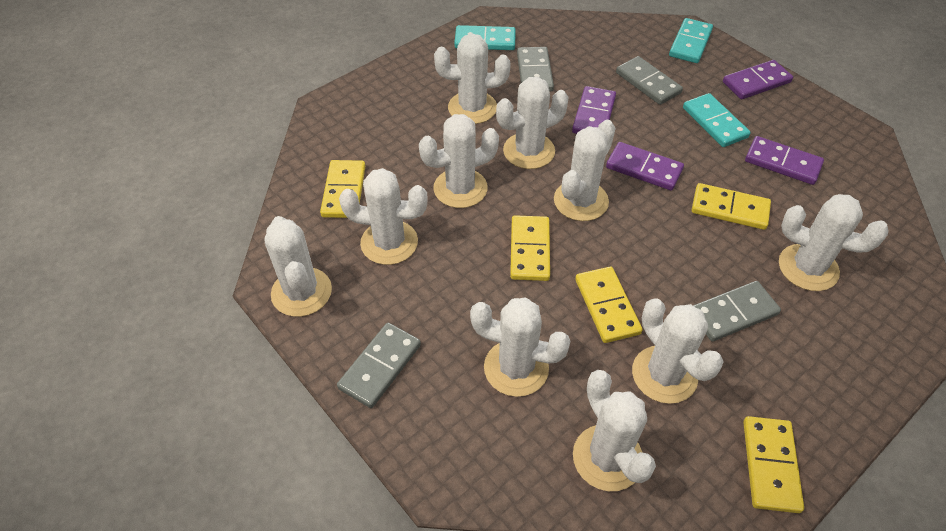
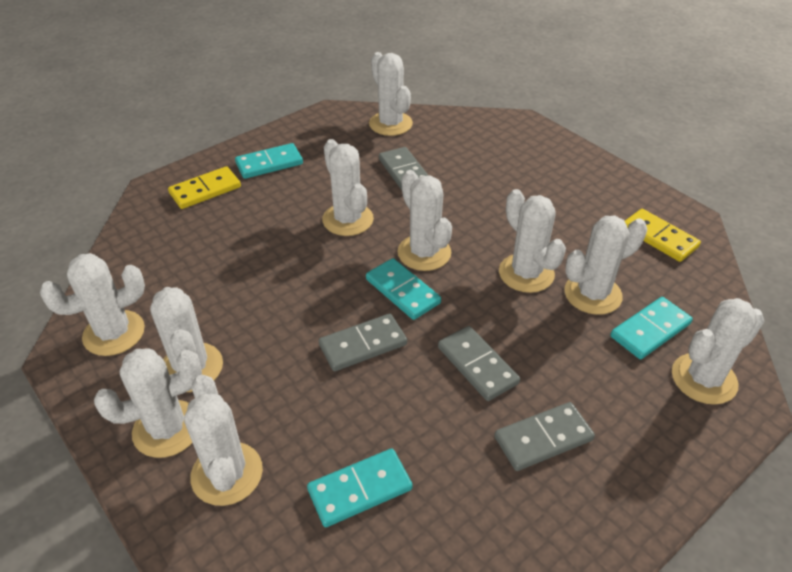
purple domino: [572,86,616,134] [606,142,684,190] [723,60,793,99] [745,136,824,185] = 4 -> none = 0
turquoise domino: [454,25,516,50] [669,18,713,63] [683,93,751,147] = 3 -> [235,143,303,179] [307,448,413,527] [366,258,441,320] [610,297,693,359] = 4
yellow domino: [320,160,365,218] [510,215,550,281] [575,267,642,343] [692,183,771,230] [743,416,804,513] = 5 -> [168,166,241,209] [625,209,701,262] = 2

